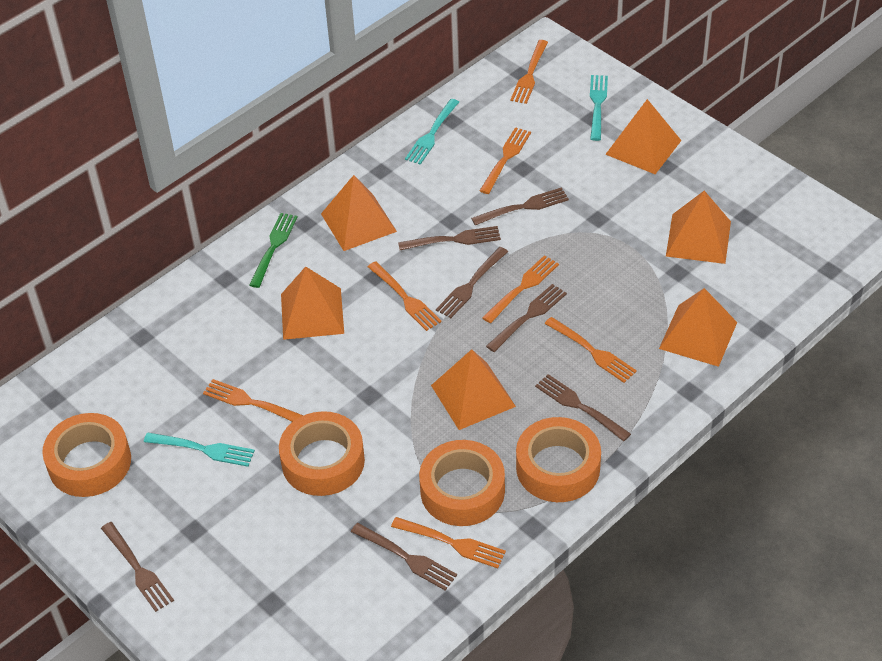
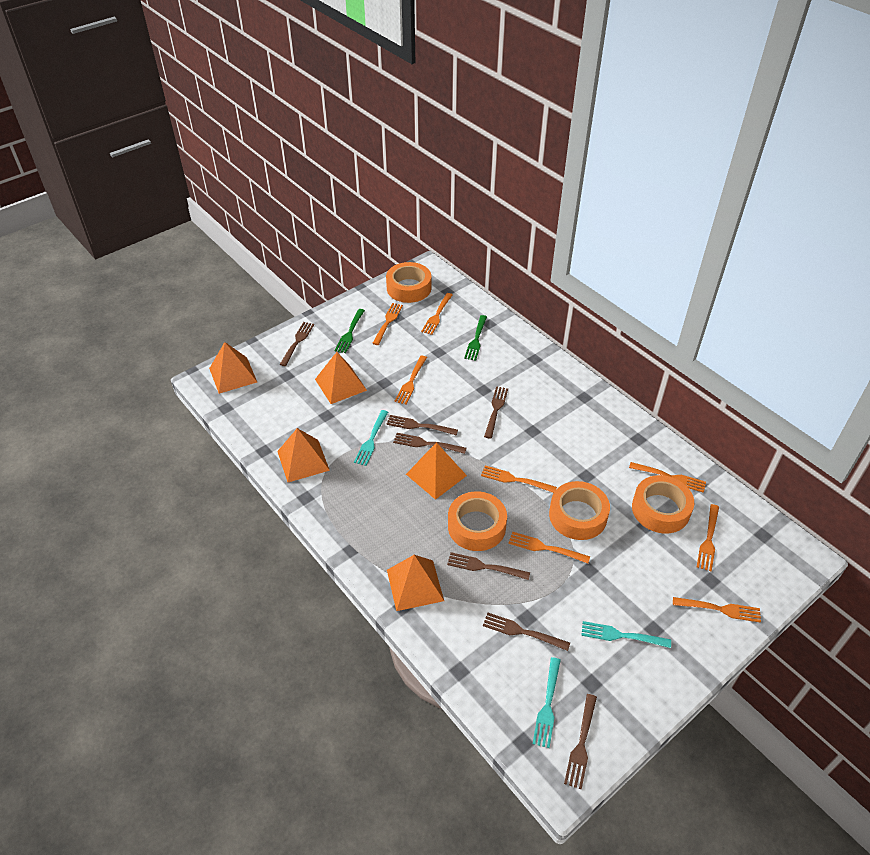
green fork: [249,213,298,288] = 1 -> [335,309,365,353] [464,315,487,361] = 2
orange fork: [203,379,304,422] [368,261,442,331] [391,517,506,568] [480,127,531,194] [482,255,559,323] [510,40,548,104] [545,317,637,383] = 7 -> [372,303,403,345] [395,355,427,405] [421,293,453,335] [481,465,557,493] [508,532,590,563] [629,462,706,493] [673,597,761,623] [697,504,719,571] = 8
orange pyramid: [281,267,344,340] [321,175,397,251] [431,349,516,430] [605,99,682,174] [659,288,737,367] [666,191,731,264] = 6 -> [209,342,257,394] [277,428,330,482] [315,352,367,404] [387,555,444,611] [406,442,467,500] = 5

